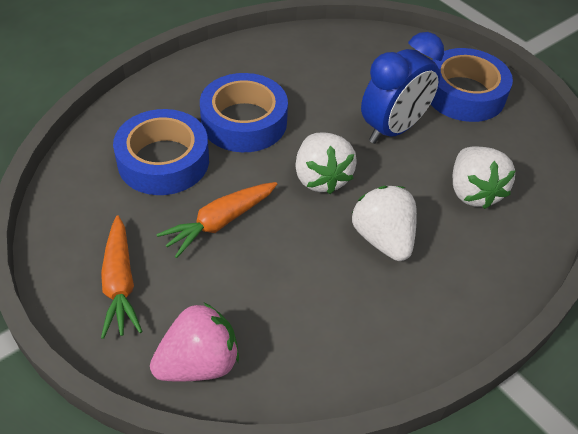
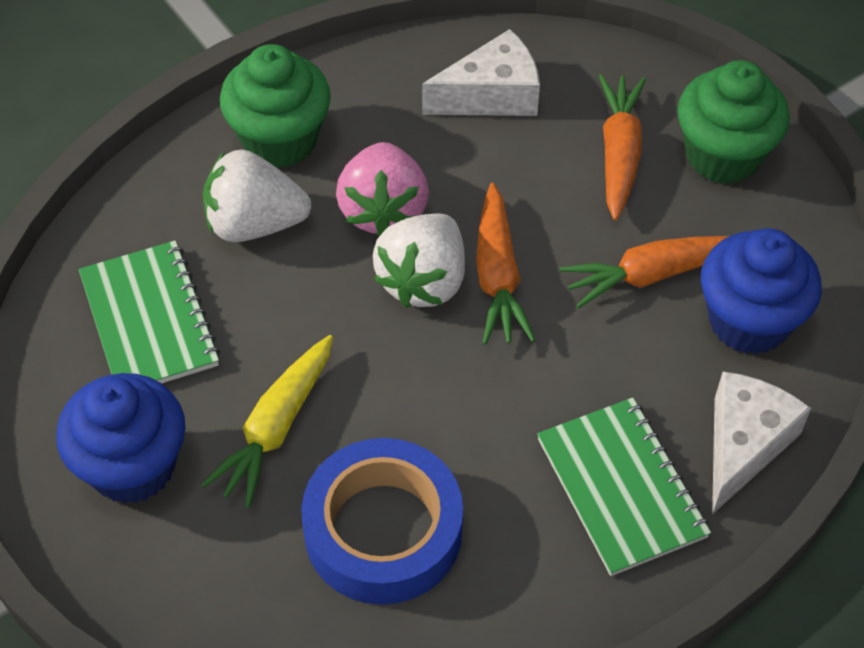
blue clock: [361,32,444,144] = 1 -> none = 0
blue cupcake: none = 0 -> [56,373,186,504] [701,228,822,354] = 2
blue tape: [113,109,209,195] [200,73,288,152] [431,48,513,122] = 3 -> [301,438,463,605] = 1
green cupcake: none = 0 -> [220,44,331,168] [677,60,790,184] = 2
green notebook: none = 0 -> [79,240,220,384] [537,398,711,576] = 2
orange carrot: [101,216,143,339] [156,182,277,258] = 2 -> [476,183,535,345] [560,236,729,309] [599,74,646,220] = 3
white cheese: none = 0 -> [422,29,540,116] [712,372,811,514] = 2
white strawberry: [296,133,357,194] [352,186,417,261] [453,147,515,209] = 3 -> [203,149,311,242] [373,213,465,308] = 2
yellow carrot: none = 0 -> [201,335,333,508] = 1

